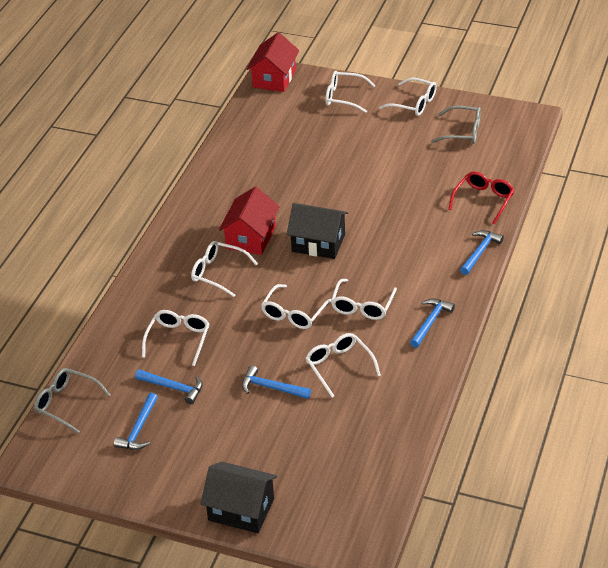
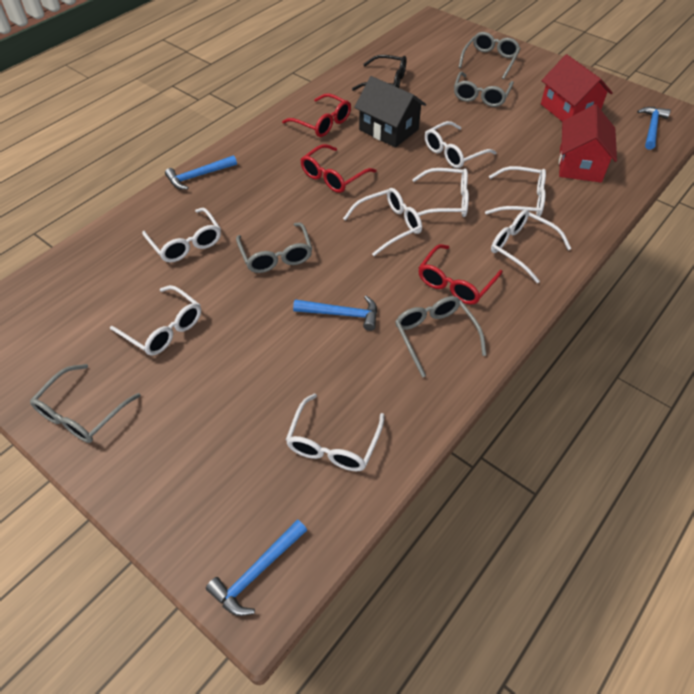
black glasses: none = 0 -> [352,55,407,91] = 1
black house: [200,462,277,533] [287,203,348,259] = 2 -> [354,76,426,148] = 1
blue hammer: [114,393,158,450] [135,369,203,404] [242,365,311,399] [410,299,455,348] [460,230,504,275] = 5 -> [165,155,237,190] [206,519,307,616] [293,296,377,331] [637,107,671,150] = 4
grey glasses: [34,368,110,434] [431,106,481,144] = 2 -> [30,364,141,443] [236,222,312,273] [395,296,486,378] [454,72,514,107] [458,32,521,79] = 5
red glasses: [448,171,515,225] = 1 -> [282,93,351,137] [300,144,377,193] [419,244,503,305] = 3
white glasses: [142,310,210,366] [191,241,258,297] [261,284,331,329] [305,333,381,397] [326,71,376,113] [331,279,397,320] [379,78,437,116] = 7 -> [110,285,201,356] [142,208,221,262] [286,393,384,471] [343,188,422,256] [412,168,469,217] [425,121,497,168] [485,166,546,217] [491,210,571,283] = 8

